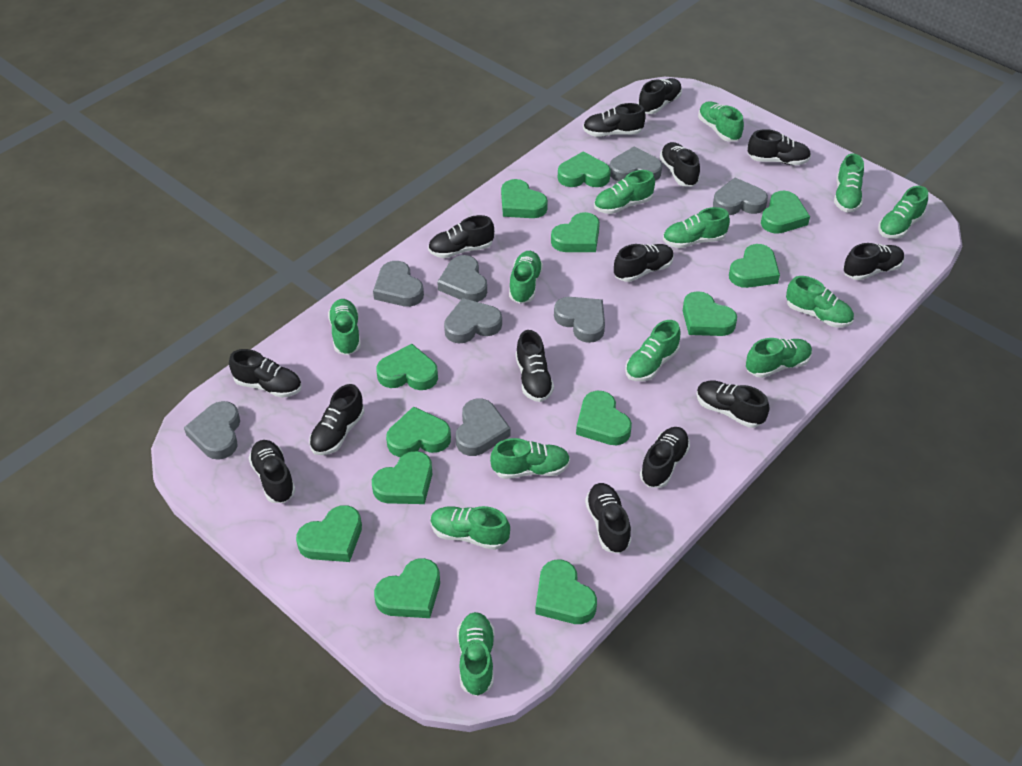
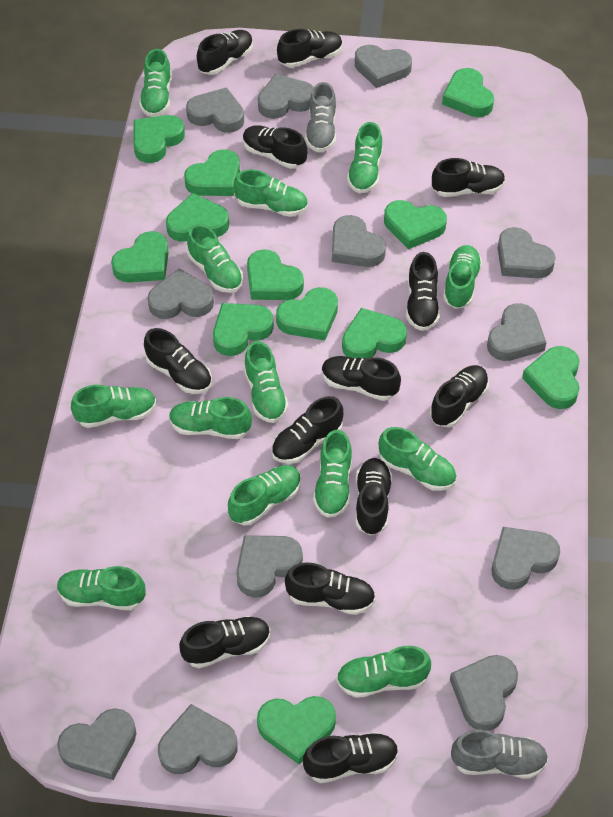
black shoe: [229,349,302,398] [249,440,296,503] [309,384,364,455] [428,215,494,258] [516,330,554,402] [583,103,646,137] [585,483,631,554] [614,244,674,282] [638,78,682,114] [640,427,690,488] [660,142,700,187] [696,380,769,428] [748,129,811,165] [843,243,905,280] = 14 -> [144,328,212,394] [179,616,270,668] [197,30,253,75] [243,125,307,169] [271,396,343,464] [277,29,343,68] [285,563,375,615] [303,732,399,783] [322,356,401,401] [356,458,392,535] [406,252,440,331] [430,365,489,427] [432,158,505,197] = 13
green heart: [296,505,362,562] [372,451,432,504] [374,558,440,618] [376,344,438,390] [386,406,451,457] [501,179,548,218] [535,560,597,624] [551,212,600,252] [558,151,611,187] [576,391,632,445] [683,291,737,336] [729,244,780,288] [761,191,810,234] = 13 -> [111,231,169,283] [133,115,185,163] [166,193,229,242] [184,149,240,196] [213,303,274,356] [247,249,304,300] [257,696,336,765] [276,287,338,340] [342,308,407,358] [384,200,447,249] [442,68,494,117] [522,346,580,409] = 12
grey heart: [184,401,240,460] [373,261,424,307] [437,255,487,302] [444,298,502,343] [456,399,511,456] [554,297,605,343] [610,146,662,181] [713,178,768,215] = 8 -> [57,708,137,780] [148,268,214,319] [158,704,238,774] [186,87,244,133] [236,535,303,598] [258,74,314,119] [332,215,386,267] [355,45,412,88] [450,655,518,731] [487,303,546,361] [492,527,560,590] [498,227,556,278] = 12
grey shoe: none = 0 -> [305,82,336,152] [451,730,548,779] = 2

